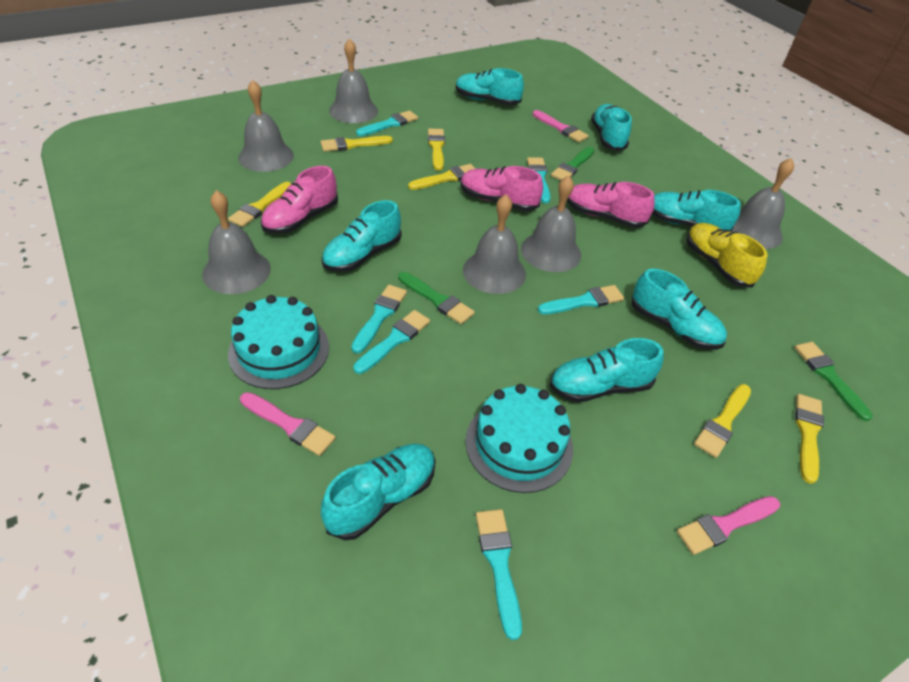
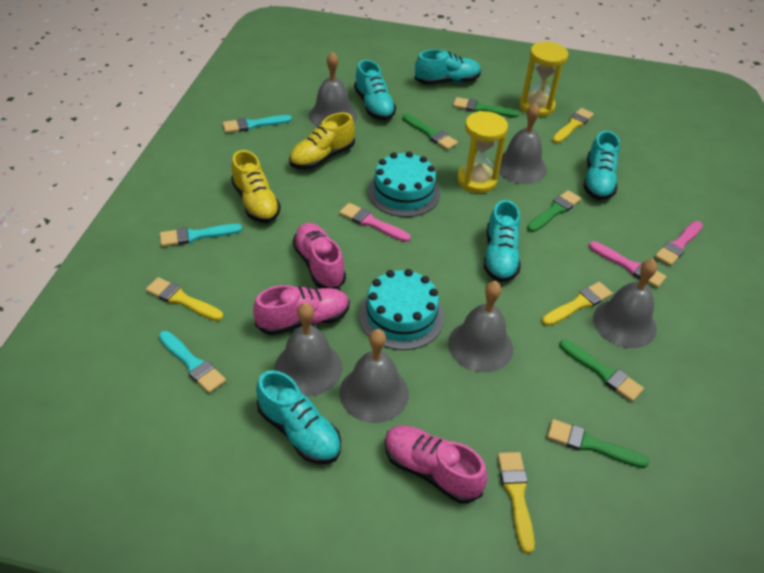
green brush: [398,272,475,324] [551,147,594,180] [794,342,873,421] = 3 -> [403,114,458,150] [453,97,519,117] [527,190,581,232] [547,419,649,468] [559,340,644,402] = 5
turquoise brush: [351,285,407,353] [353,310,430,374] [356,110,418,136] [476,509,522,640] [527,157,550,203] [538,285,624,314] = 6 -> [159,331,226,393] [160,224,242,247] [223,115,292,133] = 3
turquoise shoe: [321,200,402,272] [321,444,436,540] [456,68,524,105] [549,338,664,402] [591,104,632,151] [632,269,727,350] [652,190,741,231] = 7 -> [256,370,341,464] [354,60,396,120] [415,49,481,84] [484,200,521,282] [584,131,620,200] = 5
yellow brush: [228,182,291,227] [320,136,393,152] [408,164,476,190] [428,129,445,171] [694,384,751,458] [795,394,824,484] = 6 -> [146,277,223,321] [498,452,535,554] [542,282,612,326] [552,108,594,143] = 4
yellow hourglass: none = 0 -> [457,111,508,193] [519,42,568,117] = 2
yellow shoe: [686,223,768,288] = 1 -> [231,150,281,223] [289,112,355,169] = 2

